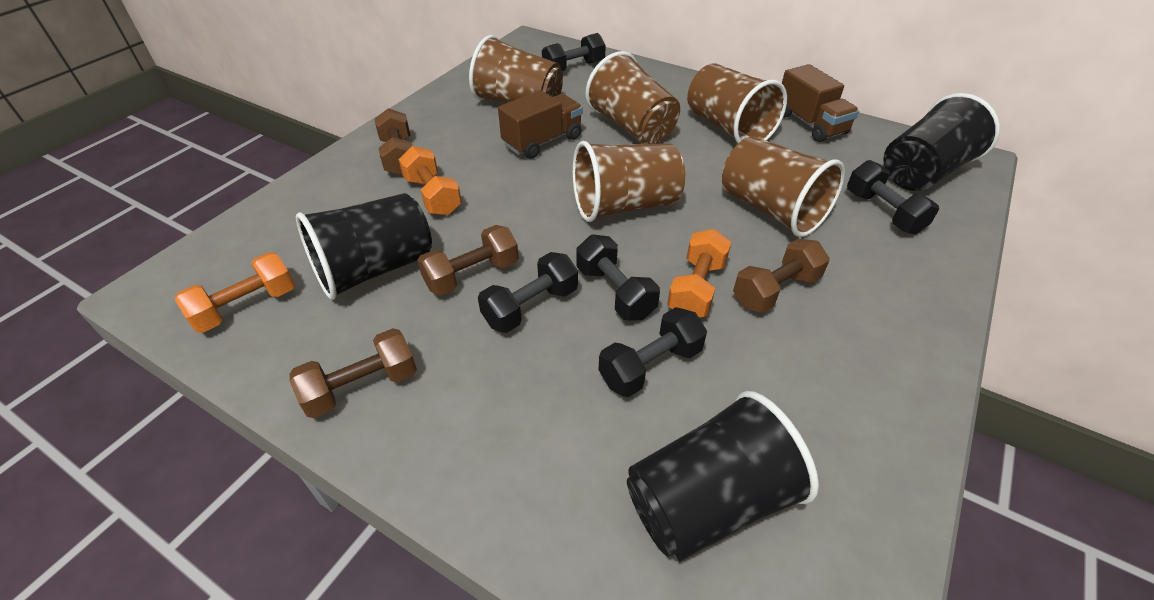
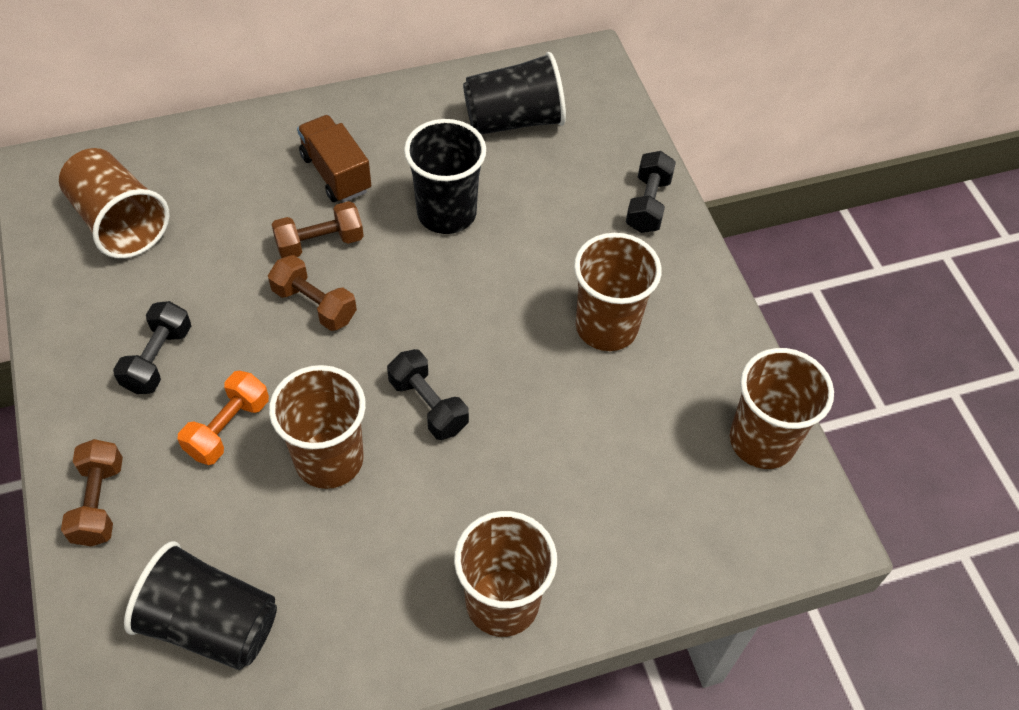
black dumbbell: [478,252,578,333] [542,33,606,71] [576,235,660,321] [599,307,707,397] [847,160,939,234] = 5 -> [113,301,191,394] [387,349,469,440] [626,151,676,233] = 3
brown dumbbell: [290,328,417,418] [375,108,412,175] [417,225,519,296] [733,239,830,313] = 4 -> [61,439,123,546] [268,255,357,331] [271,201,364,258] = 3
brown truck: [498,90,583,159] [782,64,859,142] = 2 -> [297,115,371,202] = 1
orange dumbbell: [175,252,295,333] [399,146,462,215] [667,229,731,317] = 3 -> [178,371,269,465] = 1

